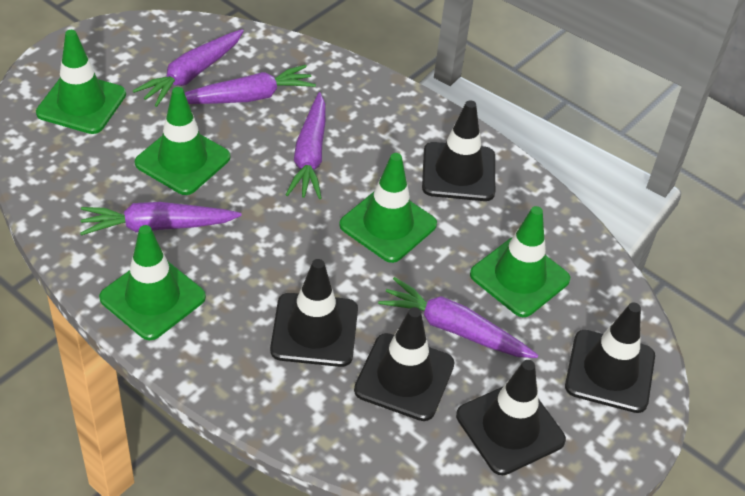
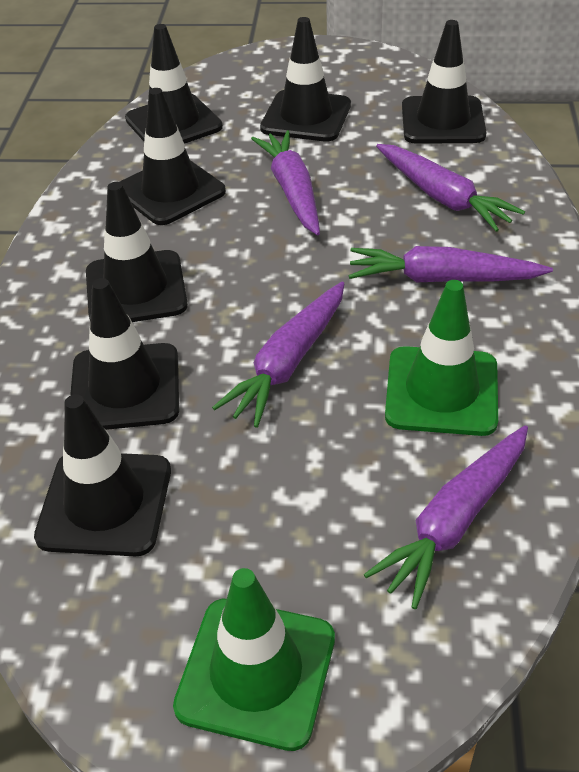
black traffic cone: [270,259,358,367] [354,307,455,421] [422,100,495,201] [456,360,566,475] [565,302,655,413] = 5 -> [34,394,171,556] [70,278,179,430] [86,182,188,322] [120,88,226,225] [125,24,223,144] [260,17,351,141] [402,20,487,144] = 7
green traffic cone: [36,30,126,134] [99,225,206,340] [135,87,230,195] [339,153,437,263] [470,206,570,317] = 5 -> [173,568,335,751] [385,280,498,436] = 2

